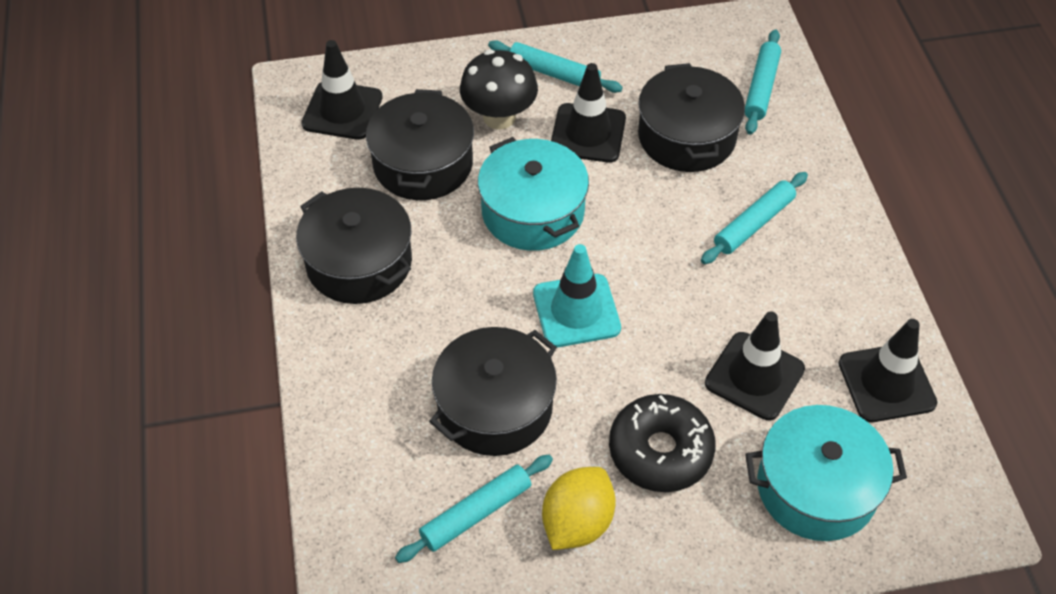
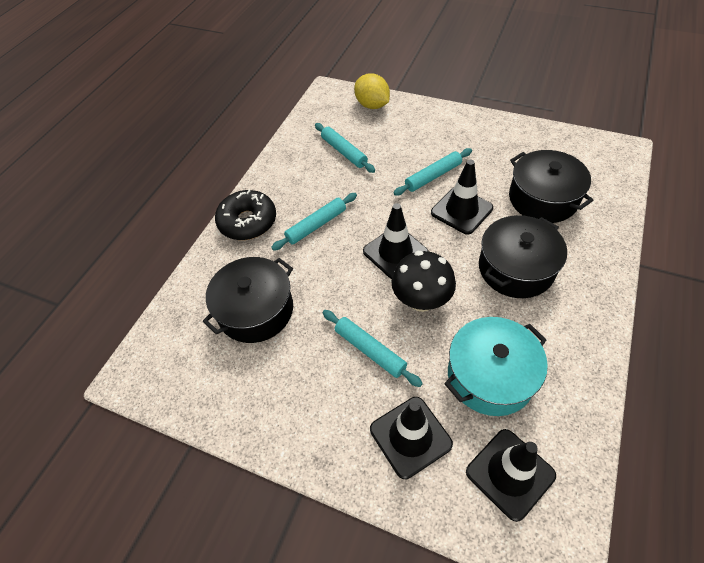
black pot: [296,188,412,304] [366,89,474,200] [429,327,557,456] [638,63,745,172] = 4 -> [203,257,293,343] [479,215,567,298] [509,150,594,223] = 3
turquoise pot: [478,137,589,251] [745,405,907,541] = 2 -> [444,317,548,416] = 1
turquoise traffic cone: [533,244,621,347] = 1 -> none = 0

